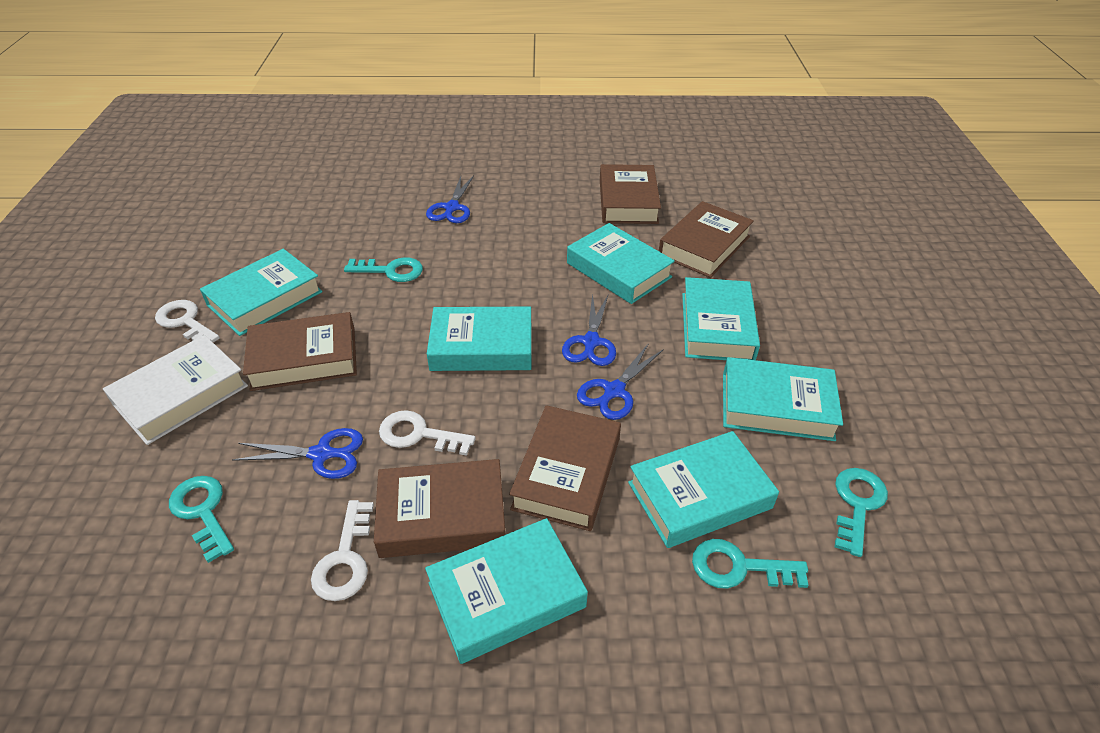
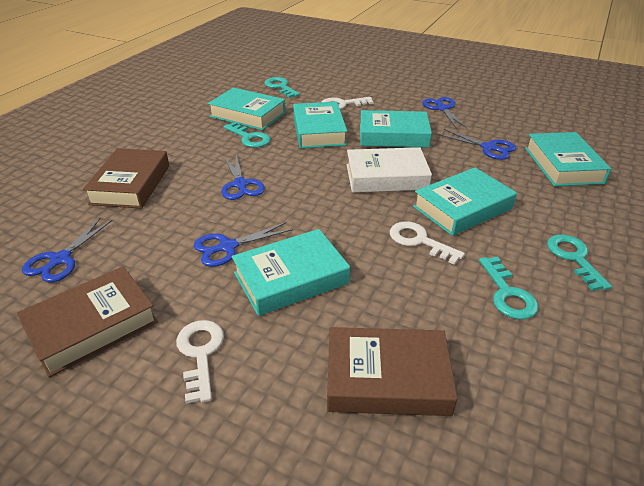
blue scissors: [232,428,363,479] [426,175,474,223] [562,293,616,366] [577,343,664,420] = 4 -> [22,217,113,283] [194,222,293,267] [222,155,265,200] [422,97,467,129] [439,129,516,160] = 5
brown book: [243,312,357,391] [374,459,506,558] [509,405,621,531] [600,164,661,224] [659,201,754,278] = 5 -> [17,266,158,378] [83,148,169,209] [327,327,458,416] = 3
turquoise book: [200,249,322,336] [425,518,588,664] [427,307,531,371] [567,223,675,304] [628,431,779,548] [682,277,760,360] [723,357,843,441] = 7 -> [208,88,286,130] [232,229,350,316] [293,102,347,148] [360,110,432,148] [413,167,517,236] [525,132,611,186] = 6

